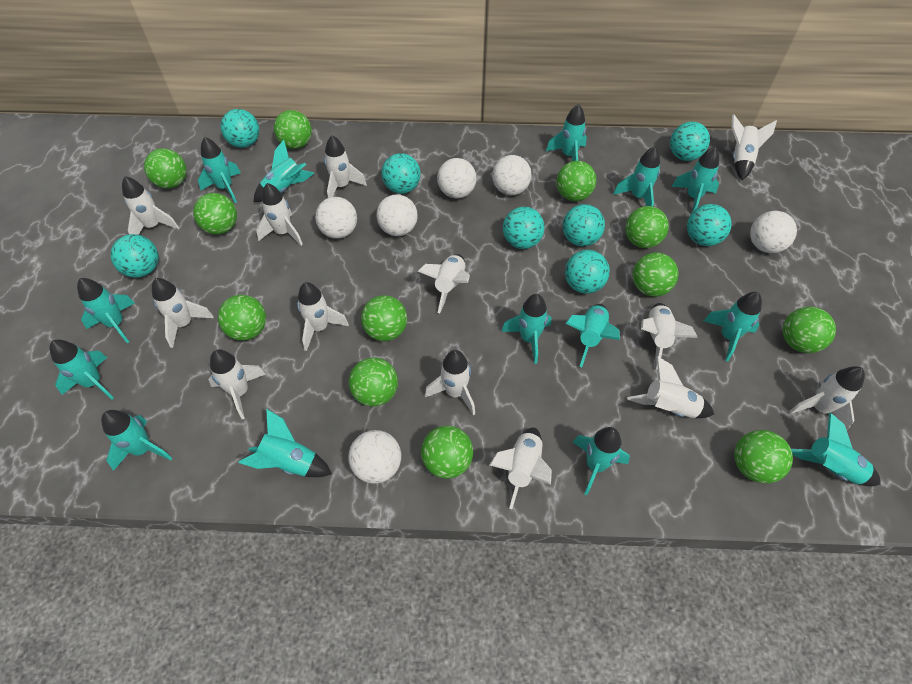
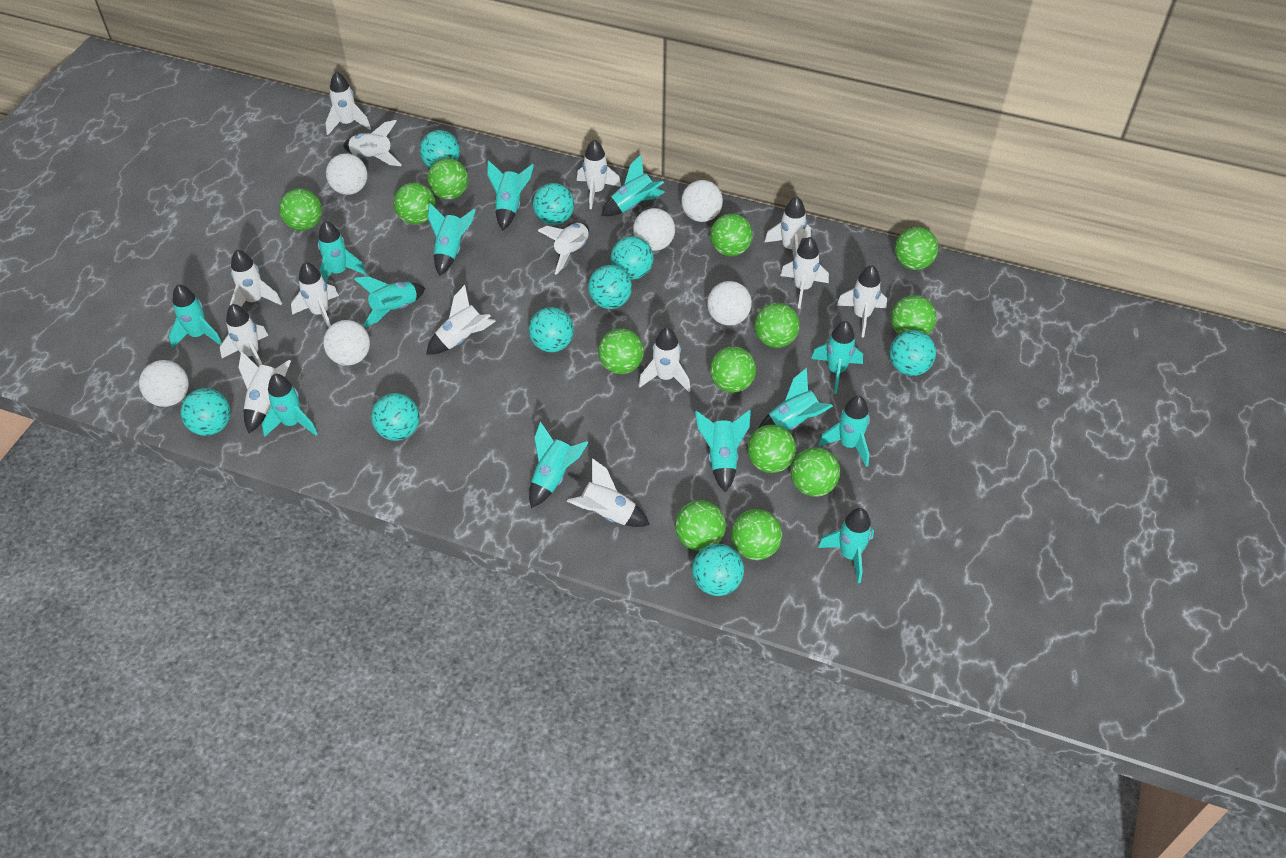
green ball: [144,148,187,189] [193,193,237,235] [218,295,266,341] [274,110,312,149] [349,357,398,407] [361,295,407,341] [421,426,473,479] [556,161,597,201] [625,206,669,248] [632,253,679,297] [734,430,793,483] [783,307,836,353] = 12 -> [279,188,322,231] [394,183,436,225] [427,158,469,200] [598,329,644,374] [675,500,726,551] [710,213,753,256] [710,346,756,393] [731,509,782,560] [747,425,796,473] [754,303,800,348] [791,447,840,497] [891,295,936,335] [895,227,938,270] = 13
turquoise ball: [110,234,158,278] [220,109,259,148] [381,153,421,194] [503,207,545,249] [563,204,605,246] [565,250,610,294] [670,122,710,161] [687,204,732,246] = 8 -> [180,388,231,436] [371,393,420,441] [420,130,460,168] [529,307,574,352] [533,183,574,225] [588,265,632,309] [611,236,654,280] [692,544,744,596] [889,330,936,376] = 9
turquoise rocket: [49,340,114,400] [77,278,135,343] [101,410,172,471] [198,137,241,203] [239,409,332,477] [253,140,314,202] [501,294,551,364] [546,104,587,161] [566,304,620,367] [573,427,630,495] [613,146,660,206] [672,147,719,212] [703,292,762,361] [791,413,881,486] = 14 -> [169,284,222,348] [262,374,317,437] [318,221,366,281] [354,276,425,327] [428,203,476,276] [487,160,534,230] [529,421,589,508] [601,155,665,216] [695,410,751,493] [758,368,833,430] [811,321,863,394] [818,396,870,467] [818,508,874,583] = 13
white rocket: [122,176,179,235] [152,278,214,348] [208,349,266,419] [256,183,303,246] [297,282,349,351] [324,136,367,198] [418,254,470,313] [425,350,475,415] [489,428,552,509] [627,356,714,418] [641,303,698,370] [732,114,777,180] [789,366,865,430] = 13 -> [220,304,269,366] [230,249,282,307] [238,351,291,433] [291,262,339,328] [325,72,371,135] [343,120,402,166] [426,285,496,354] [538,223,589,275] [567,458,650,527] [577,139,621,209] [639,327,691,392] [764,196,811,259] [780,237,829,309] [837,265,887,337] = 14

